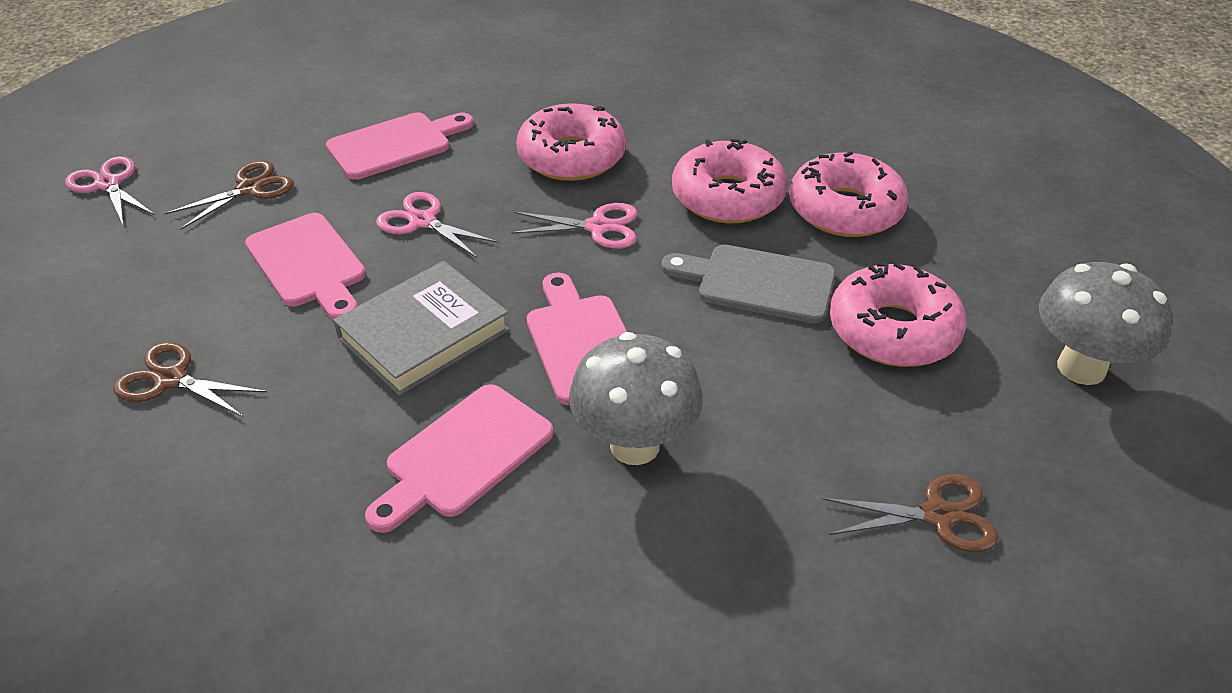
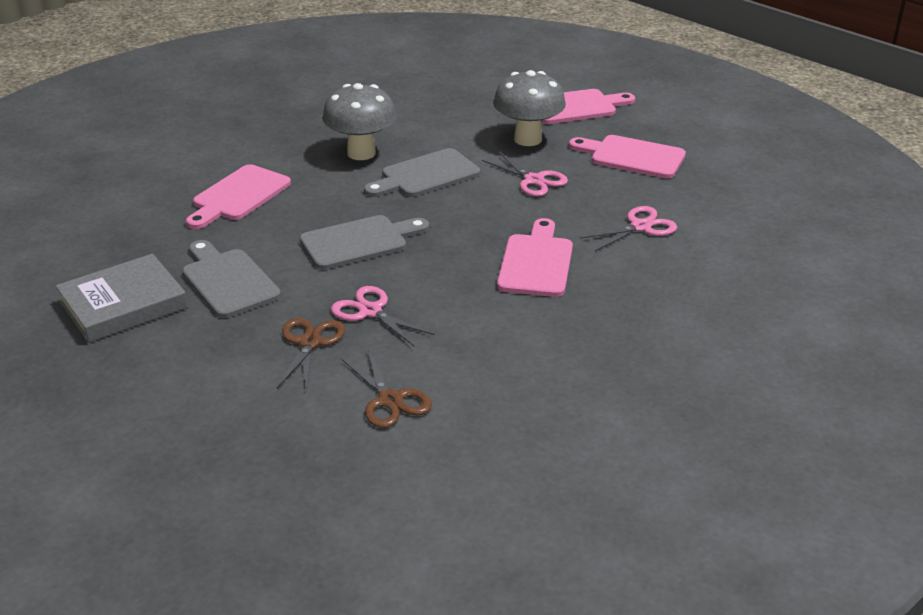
brown scissors: [113,342,267,417] [164,161,294,230] [821,475,999,552] = 3 -> [277,318,345,391] [341,349,432,428] = 2
grey cutting board: [661,245,836,323] = 1 -> [182,240,281,318] [300,215,429,270] [364,148,480,197] = 3
pink donut: [516,103,626,181] [672,139,788,223] [789,151,908,237] [830,262,967,367] = 4 -> none = 0

